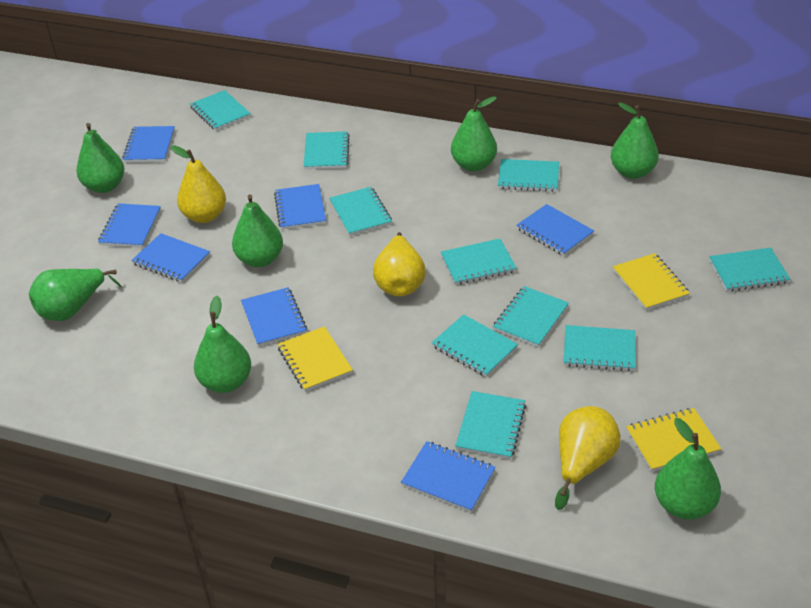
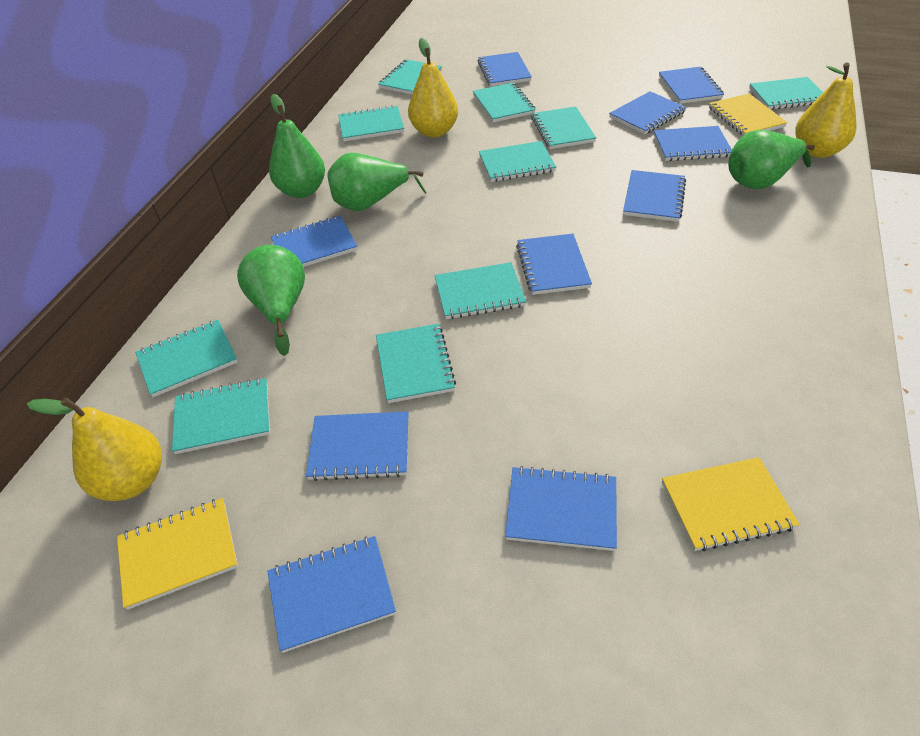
blue notebook: [98,203,161,248] [122,126,175,162] [131,233,210,282] [241,287,307,347] [274,184,326,230] [401,441,496,512] [516,204,594,256] = 7 -> [267,536,396,653] [271,216,357,267] [306,411,409,481] [478,52,532,87] [505,466,617,551] [516,234,592,295] [609,91,687,134] [623,170,686,222] [654,126,732,161] [659,67,724,104] = 10
green pear: [29,269,122,321] [77,123,124,193] [194,296,251,393] [232,194,283,267] [451,96,497,171] [611,102,659,179] [655,418,721,520] = 7 -> [237,245,305,356] [269,94,325,198] [327,152,426,211] [728,130,815,189] = 4

